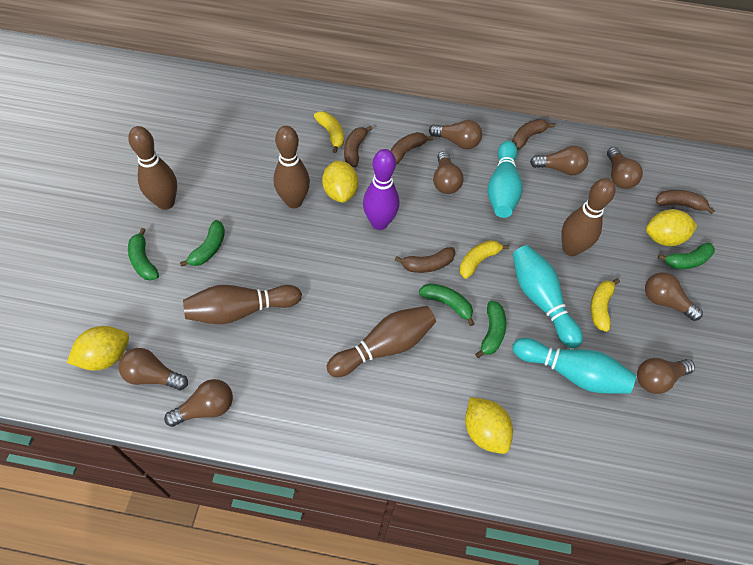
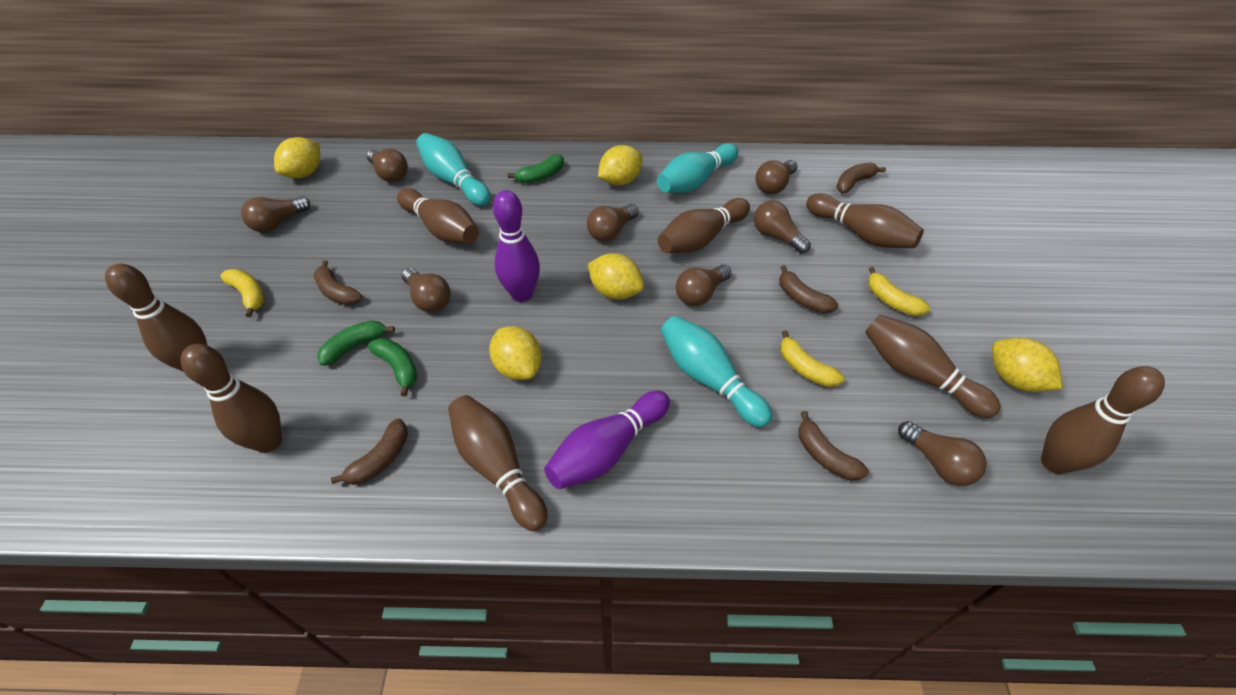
brown bowling pin: [128,126,177,210] [183,285,302,324] [274,126,310,208] [327,306,436,377] [561,178,616,256] = 5 -> [105,264,208,372] [181,344,282,453] [397,188,479,244] [448,395,548,531] [658,198,750,253] [806,193,924,248] [865,315,1001,418] [1041,366,1165,474] = 8
green banana: [128,228,159,281] [180,220,225,267] [419,283,474,326] [475,301,506,358] [658,243,715,269] = 5 -> [317,320,395,366] [368,338,417,396] [508,154,564,183] = 3
purple bowling pin: [363,149,399,230] = 1 -> [493,190,540,302] [544,391,670,489] = 2
yellow lemon: [67,326,129,371] [322,160,358,203] [465,397,513,454] [646,209,697,246] = 4 -> [274,137,320,178] [489,326,542,380] [587,253,644,300] [598,145,643,186] [992,338,1063,392] = 5

